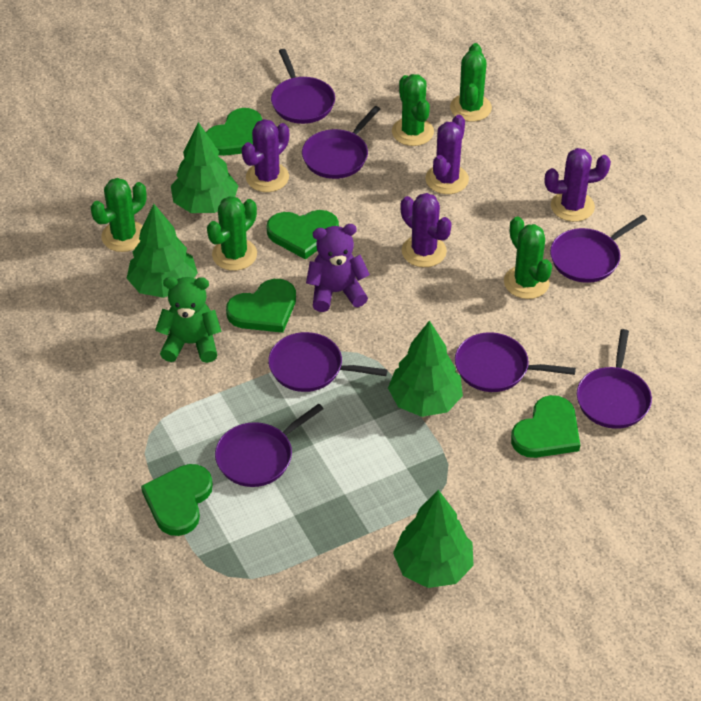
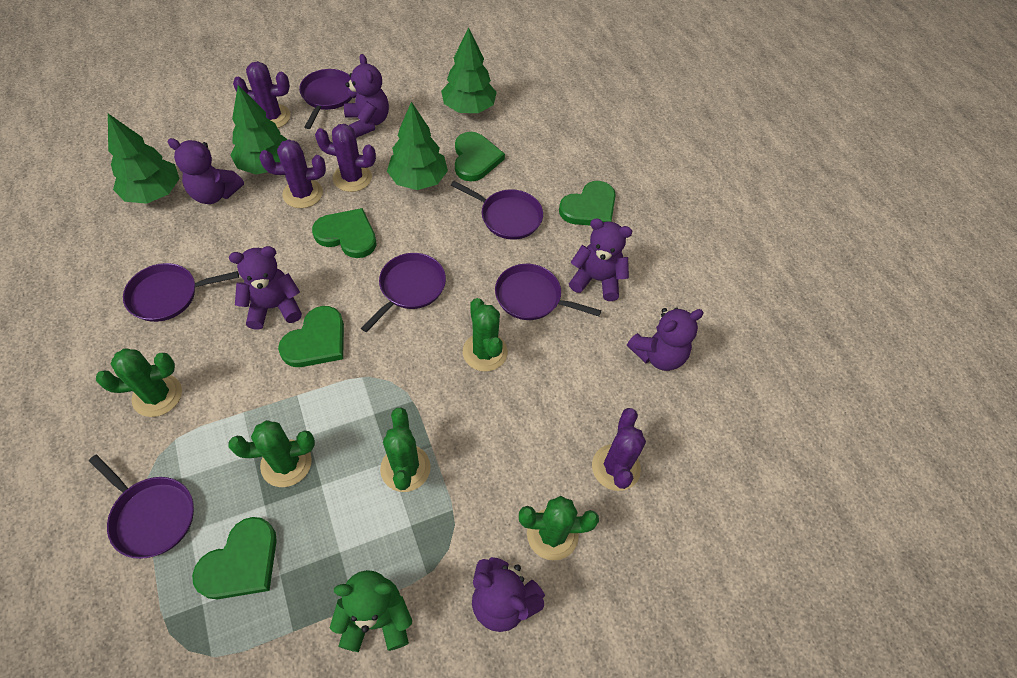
purple pan: [215,404,324,487] [268,332,388,392] [271,49,335,124] [302,106,380,179] [455,332,576,392] [550,215,647,283] [577,329,652,429] = 7 -> [89,455,194,559] [123,263,239,322] [299,69,352,129] [361,253,446,332] [451,181,543,240] [495,264,601,320] = 6
purple teddy bear: [306,224,370,312] = 1 -> [168,138,244,204] [229,246,302,330] [344,54,389,138] [472,557,545,632] [569,218,633,301] [627,308,704,371] = 6

